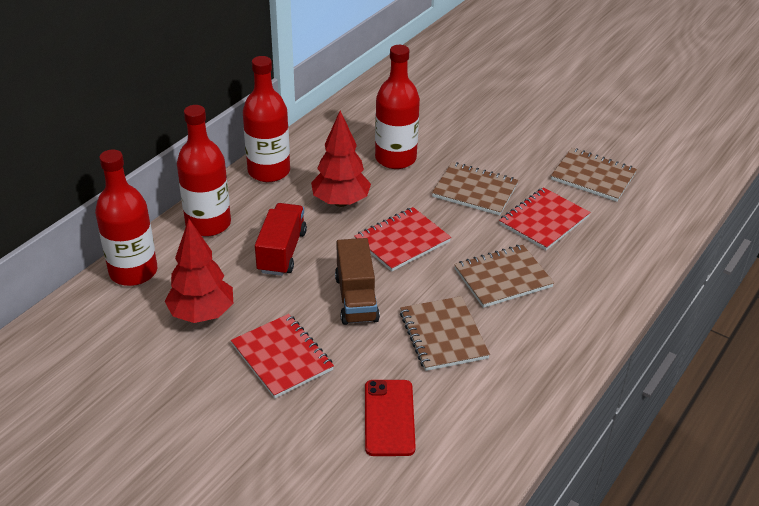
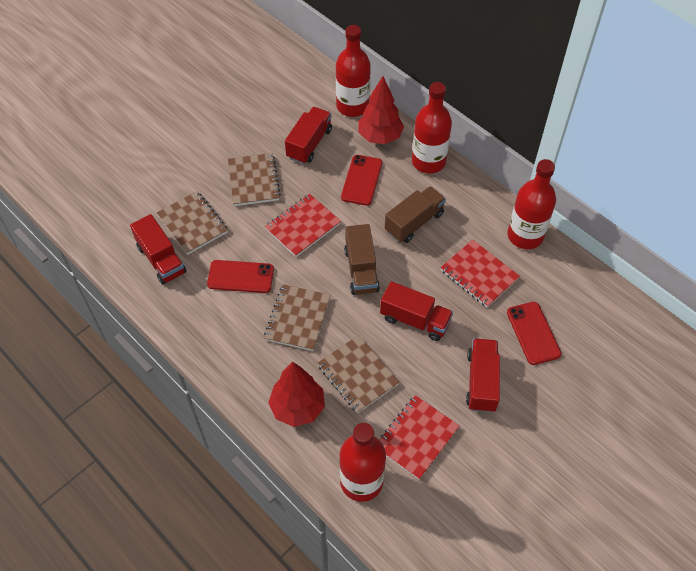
brown truck: [335,238,380,325] = 1 -> [344,224,380,295] [385,186,446,243] = 2
red phone: [365,380,416,456] = 1 -> [207,260,274,293] [341,155,382,206] [507,302,561,365] = 3
red truck: [255,203,307,276] = 1 -> [130,214,186,285] [285,107,332,164] [380,281,453,341] [466,338,500,412] = 4

